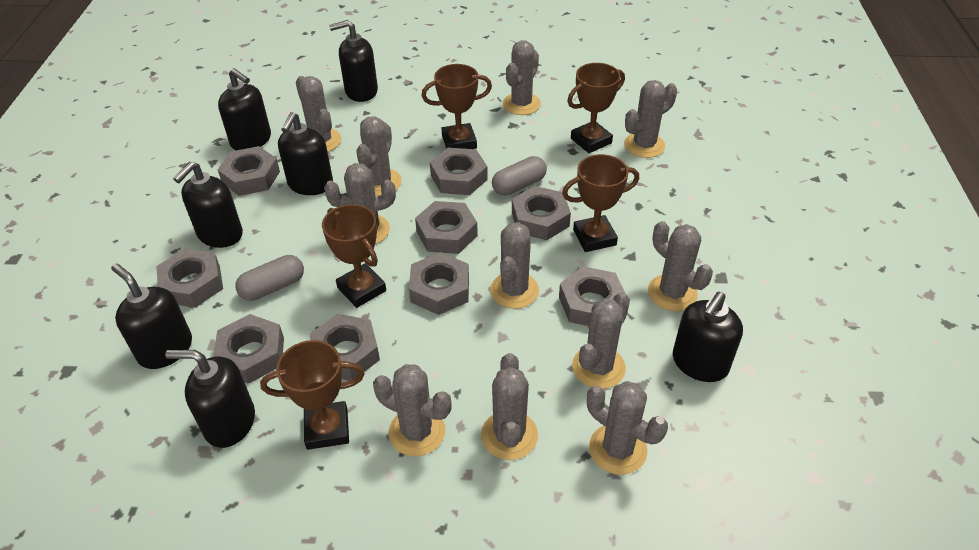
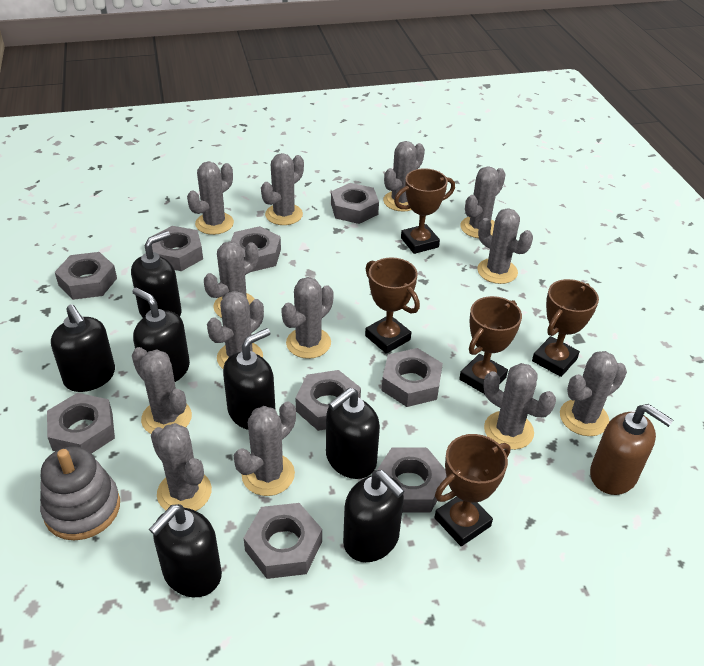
brown soap dispenser: none = 0 -> [590,404,673,495] = 1
grey cactus: [296,76,341,152] [324,163,396,244] [356,116,402,196] [373,364,452,456] [481,353,538,460] [490,222,539,309] [503,40,541,115] [572,292,630,389] [587,381,668,475] [624,80,677,158] [648,221,713,311] = 11 -> [132,347,192,434] [151,423,212,511] [187,162,234,235] [204,241,258,318] [207,291,264,369] [233,401,296,496] [261,153,304,225] [281,277,334,359] [383,141,425,211] [460,166,506,238] [477,208,533,284] [484,363,556,450] [560,351,627,436] = 13
grey capsule: [235,255,304,301] [492,156,547,196] = 2 -> none = 0
grey stacking toy: none = 0 -> [40,447,120,541] = 1

